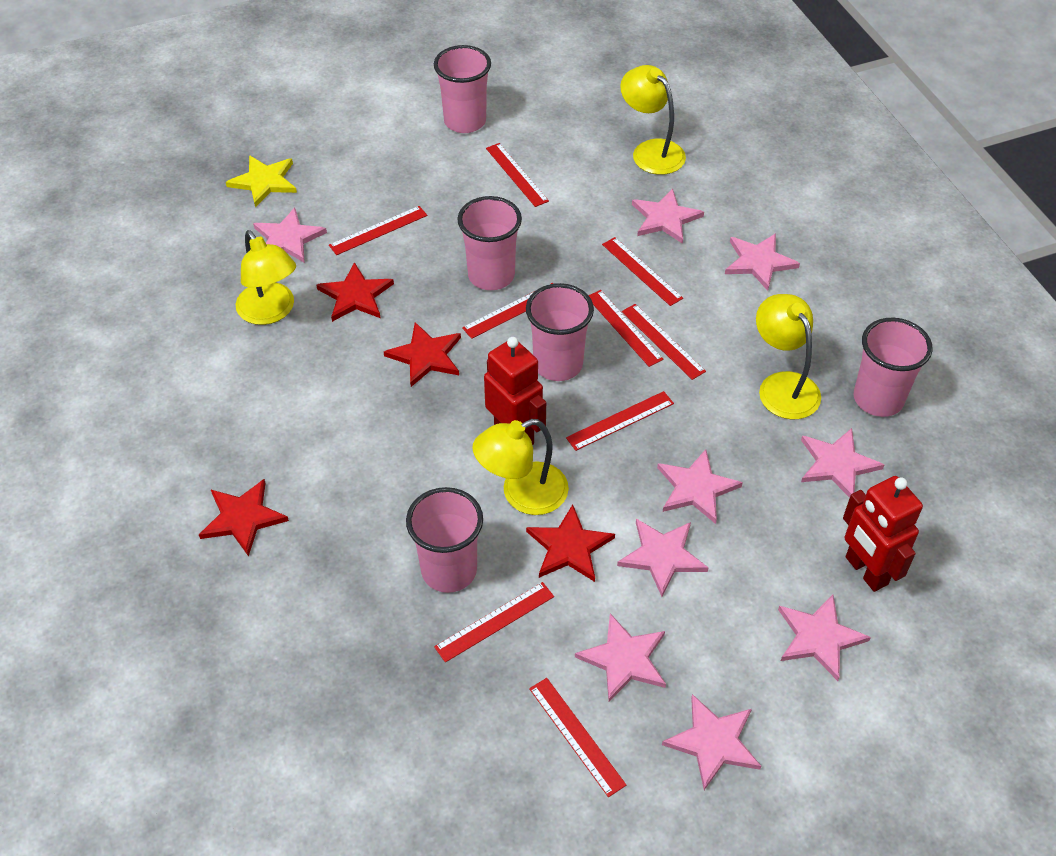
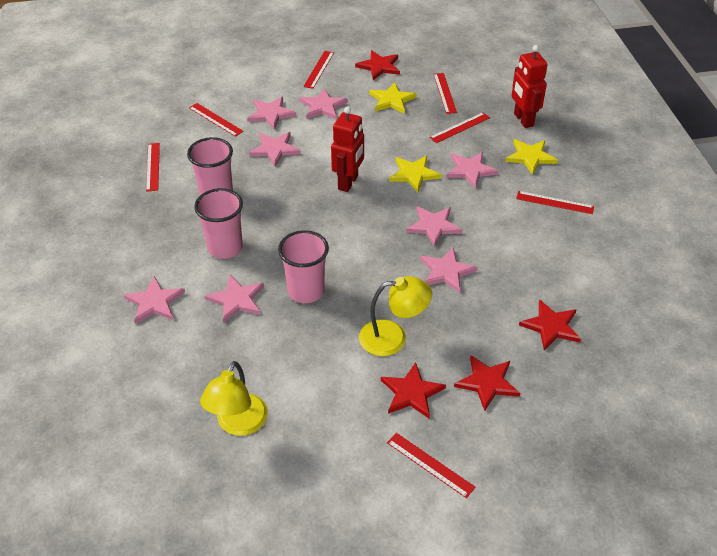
pink cup: [406,487,483,593] [434,45,491,133] [457,196,522,290] [526,283,594,381] [854,318,932,417] = 5 -> [187,137,233,195] [194,188,243,259] [278,230,329,303] = 3
pink star: [253,208,327,263] [575,613,666,702] [617,519,709,597] [632,188,704,244] [657,449,743,524] [662,694,761,790] [725,233,800,291] [778,595,871,681] [801,428,884,498] = 9 -> [124,276,185,324] [205,275,264,323] [247,97,297,130] [249,132,301,167] [299,88,348,120] [406,206,463,247] [420,248,478,293] [446,152,498,189] = 8
red ruler: [329,206,427,255] [434,582,554,662] [462,283,554,339] [486,143,549,207] [529,678,626,797] [566,391,674,451] [588,290,664,367] [602,237,683,306] [622,304,706,380] = 9 -> [146,143,160,192] [189,103,244,137] [303,51,334,89] [387,433,476,498] [429,112,490,143] [434,73,457,114] [516,191,594,214] = 7
yellow lamp: [236,230,296,325] [472,419,569,515] [620,65,686,175] [756,294,821,419] = 4 -> [200,361,268,436] [359,276,432,356] = 2
yellow star: [226,155,297,208] = 1 -> [369,82,417,114] [389,156,442,192] [505,139,558,175] = 3

